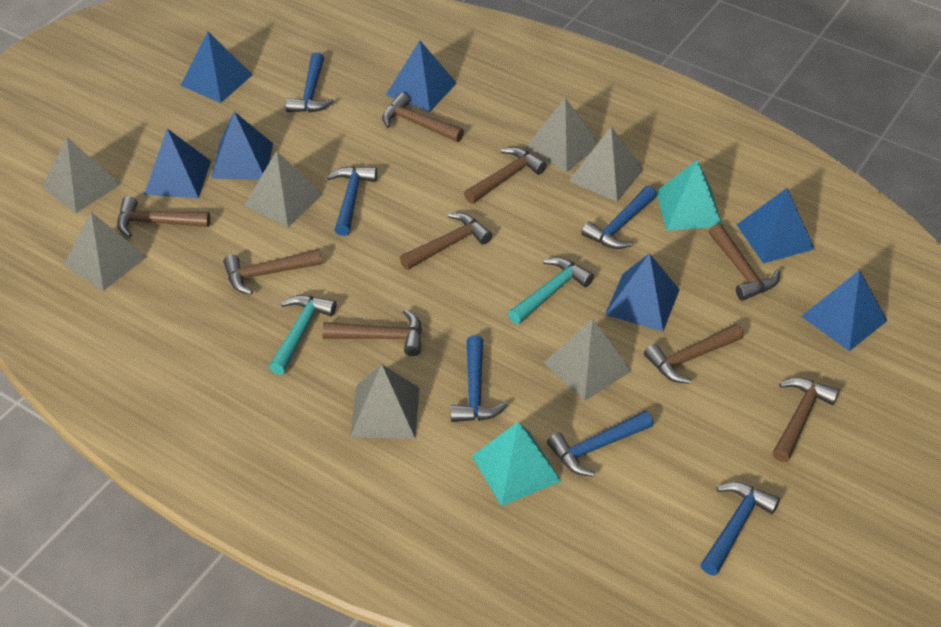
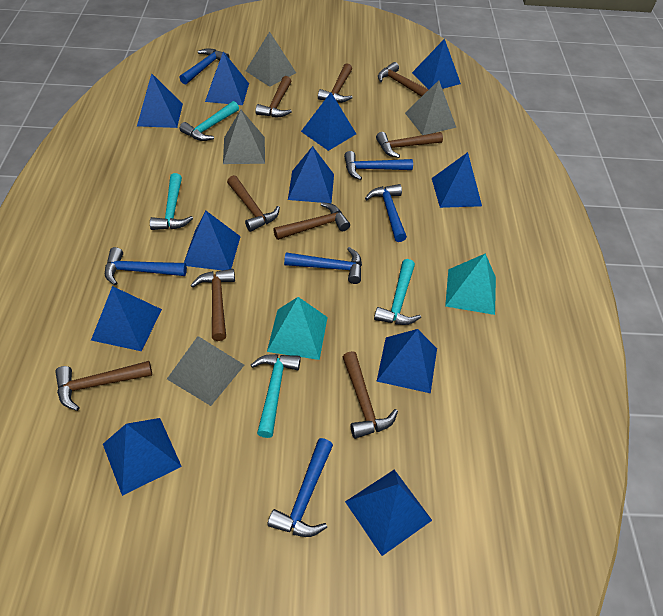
blue pyramid: [144,129,211,198] [180,32,252,103] [211,112,273,180] [386,40,457,112] [605,253,680,331] [737,188,815,263] [801,270,888,351] = 7 -> [91,286,162,351] [103,418,182,496] [137,73,183,128] [184,211,241,270] [205,52,249,105] [288,146,334,203] [301,92,356,151] [345,470,432,556] [377,329,437,393] [412,39,461,89] [432,152,482,208] = 11
grey pyramid: [42,137,121,213] [64,212,147,291] [244,151,323,227] [350,364,419,439] [524,97,598,172] [543,318,632,401] [569,126,643,202] = 7 -> [167,336,244,406] [223,110,265,164] [246,31,296,87] [405,80,456,135] = 4
turquoise hammer: [269,295,337,375] [508,257,594,324] = 2 -> [150,173,193,230] [180,101,239,141] [251,354,301,438] [374,259,421,325] = 4

